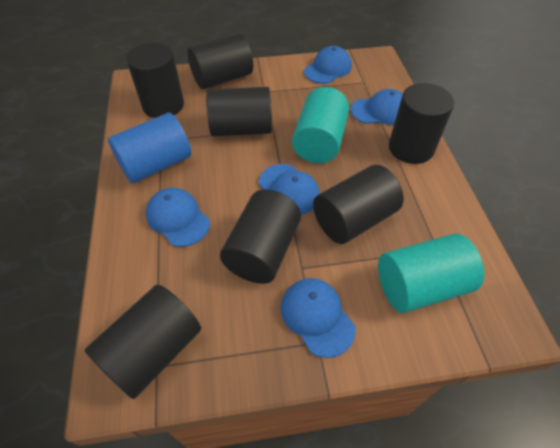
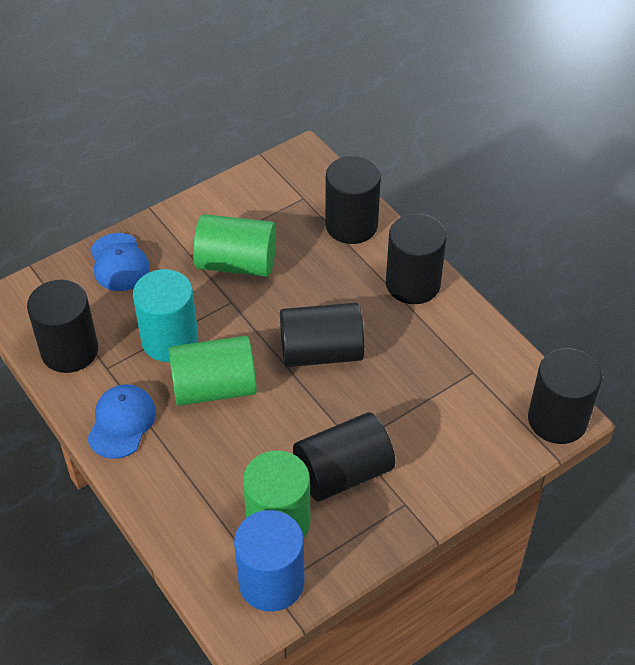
black cylinder: [85,284,201,399] [126,43,184,118] [187,33,253,89] [206,87,272,136] [220,189,301,284] [313,165,404,244] [389,83,454,164] = 7 -> [27,280,98,373] [280,303,364,367] [293,412,395,502] [325,156,381,244] [386,214,447,304] [528,348,602,444] = 6
blue cap: [146,188,210,247] [259,164,319,215] [281,278,356,358] [304,46,352,84] [351,89,403,125] = 5 -> [87,384,156,459] [90,233,150,291] = 2
green cylinder: none = 0 -> [168,336,257,406] [193,214,276,277] [243,450,310,538] = 3
turquoise cylinder: [292,87,349,163] [378,233,484,313] = 2 -> [133,269,198,362] = 1

